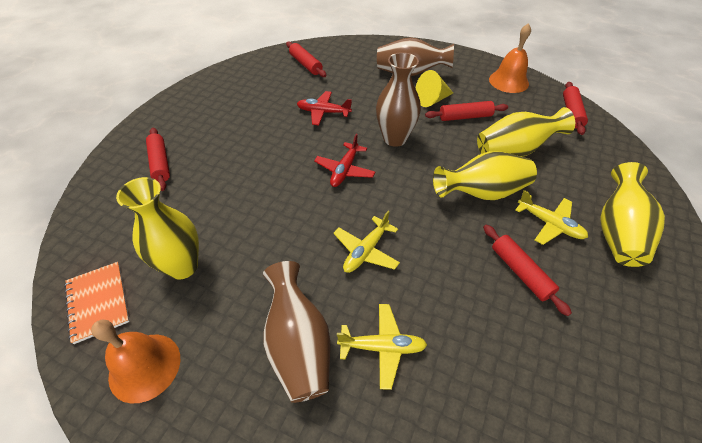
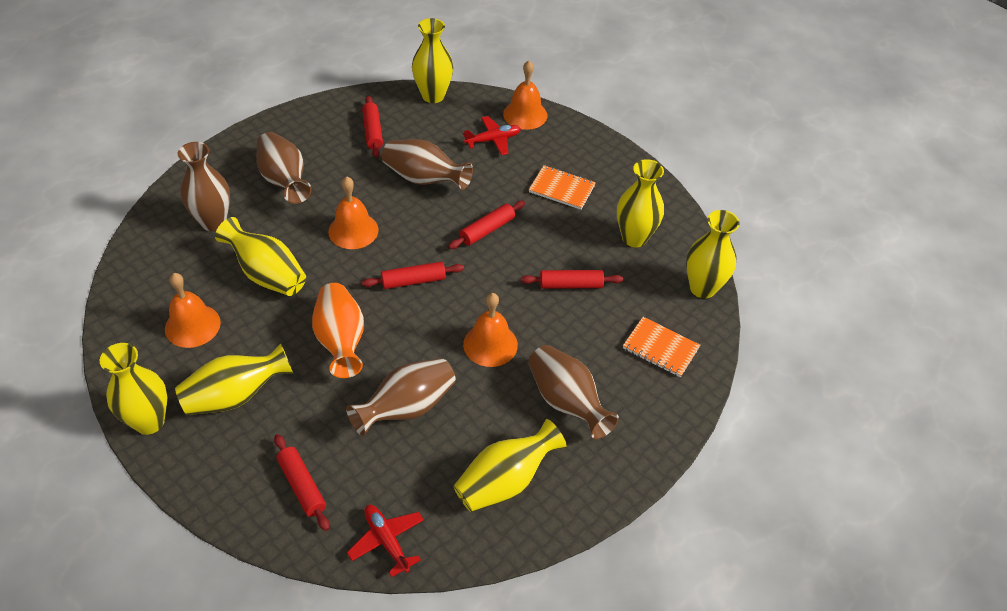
brown vase: [263,261,330,403] [376,52,421,147] [377,37,454,76] = 3 -> [178,142,230,231] [257,132,312,204] [346,358,456,436] [382,139,473,190] [528,345,619,439] = 5
orange bell: [91,320,180,404] [489,23,531,93] = 2 -> [165,273,221,348] [328,177,379,249] [463,293,518,367] [503,61,547,130] = 4
orange notebook: [64,262,130,344] = 1 -> [529,165,596,210] [623,317,700,377] = 2
orange vase: none = 0 -> [312,283,364,378] = 1
yellow cone: [415,70,453,107] = 1 -> none = 0
yellow plane: [333,211,400,273] [337,304,427,390] [515,190,588,245] = 3 -> none = 0
yellow vase: [116,177,199,280] [433,151,537,200] [477,107,575,157] [600,162,665,267] = 4 -> [100,343,167,435] [175,344,293,415] [215,217,306,296] [412,18,453,103] [454,419,567,512] [617,159,664,247] [686,210,740,298] = 7

